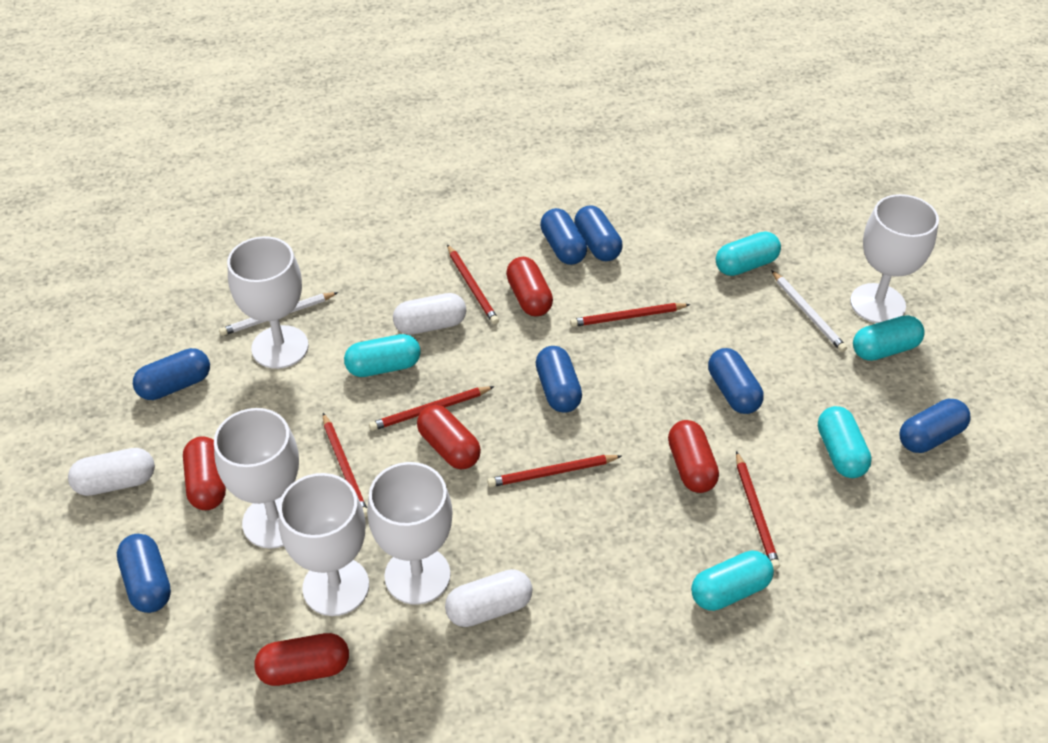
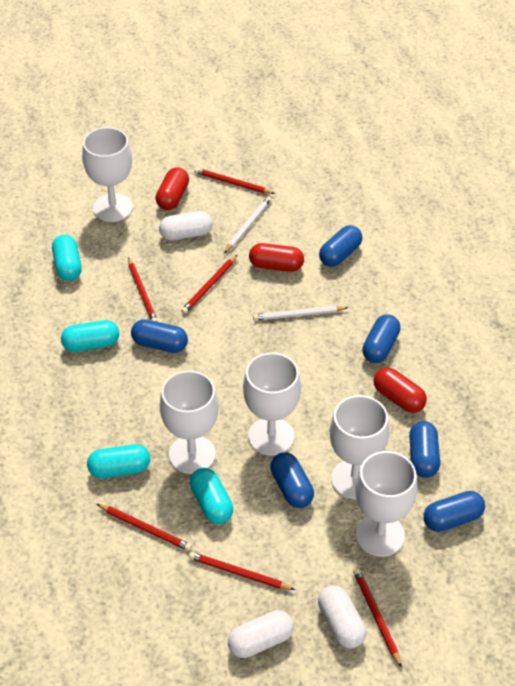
blue capsule: [117,534,171,613] [133,348,210,400] [536,346,582,413] [540,208,587,265] [574,205,622,261] [708,348,764,414] [900,399,971,453] = 7 -> [131,319,188,353] [270,452,314,508] [319,225,363,267] [362,315,401,363] [409,421,440,478] [423,491,485,532] = 6
red capsule: [183,436,226,510] [254,633,349,686] [417,405,481,469] [506,257,553,316] [668,420,719,493] = 5 -> [155,167,189,210] [249,243,304,272] [373,367,427,413] = 3
turquoise capsule: [344,334,421,377] [691,550,774,611] [716,231,781,276] [818,406,872,478] [853,316,925,361] = 5 -> [52,235,82,281] [61,320,119,352] [87,444,150,478] [190,468,233,524] = 4

